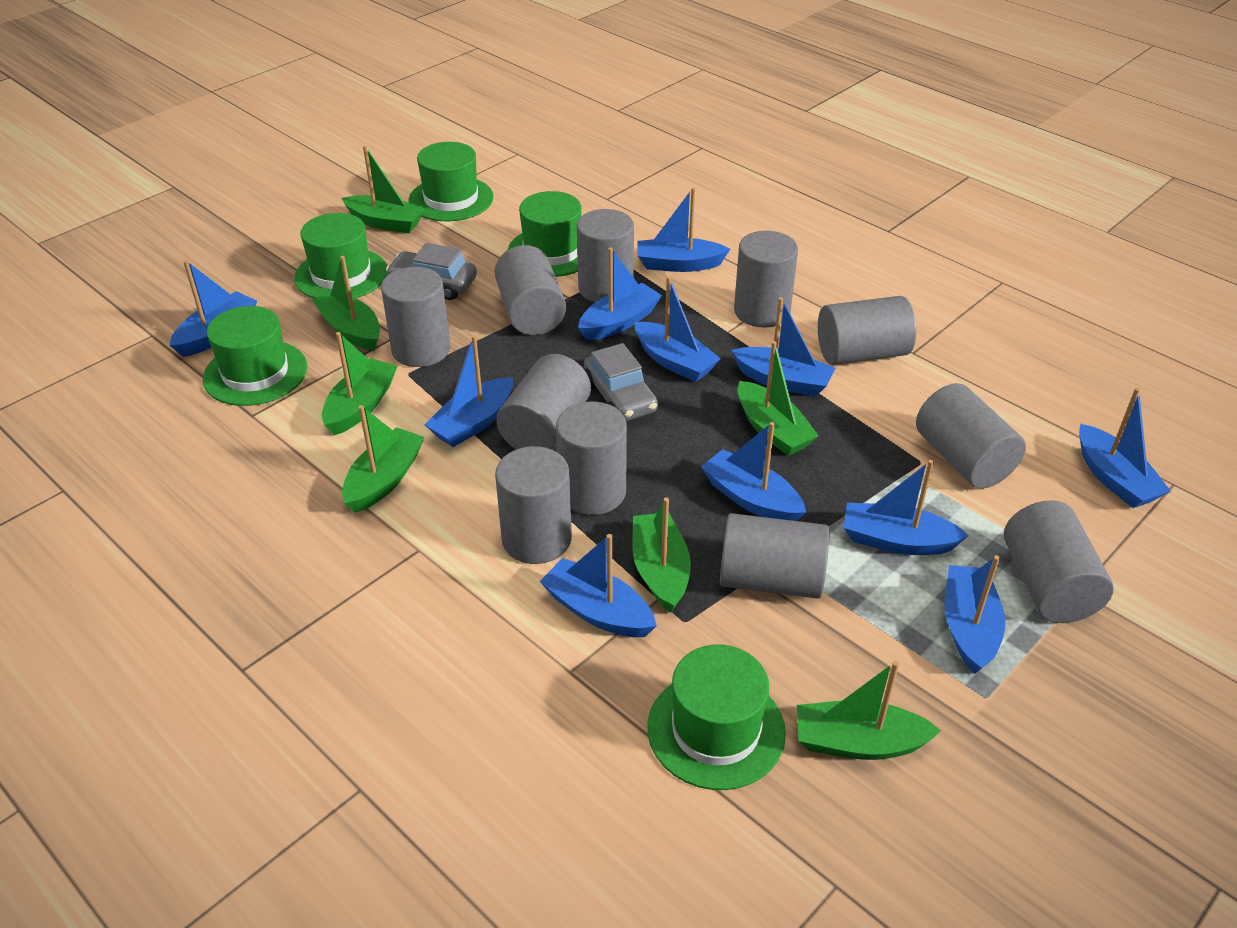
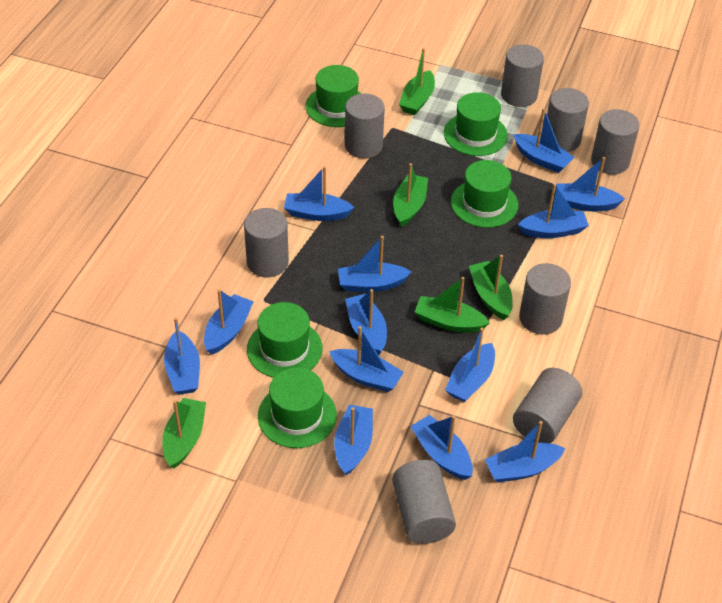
blue boat: [170,260,257,357] [424,335,513,447] [540,534,657,637] [578,248,662,340] [635,276,721,382] [638,188,730,272] [701,422,806,521] [731,297,836,397] [844,460,969,555] [944,555,1005,674] [1079,388,1171,508] = 11 -> [164,317,200,395] [204,289,254,355] [284,166,354,221] [329,326,404,392] [334,405,373,476] [338,236,411,292] [345,289,387,355] [410,415,473,480] [445,328,495,402] [485,421,565,483] [513,108,575,173] [518,184,589,238] [557,157,625,211] = 13
green boat: [312,256,380,351] [322,332,397,435] [342,146,425,233] [342,405,425,513] [632,497,691,613] [737,341,819,456] [797,661,941,760] = 7 -> [162,398,206,469] [393,163,428,227] [399,48,435,115] [415,277,490,333] [469,255,513,320] = 5
grey car: [386,243,477,300] [584,343,658,421] = 2 -> none = 0
grey cylinder: [381,267,451,367] [495,245,566,335] [495,446,572,564] [496,354,591,450] [556,402,627,515] [577,209,634,302] [720,513,830,599] [734,231,798,328] [818,296,916,365] [916,383,1026,489] [1004,500,1114,623] = 11 -> [244,208,289,277] [345,94,385,158] [392,460,456,544] [501,44,544,107] [513,368,582,443] [519,263,571,335] [547,88,589,152] [591,109,639,174] = 8

